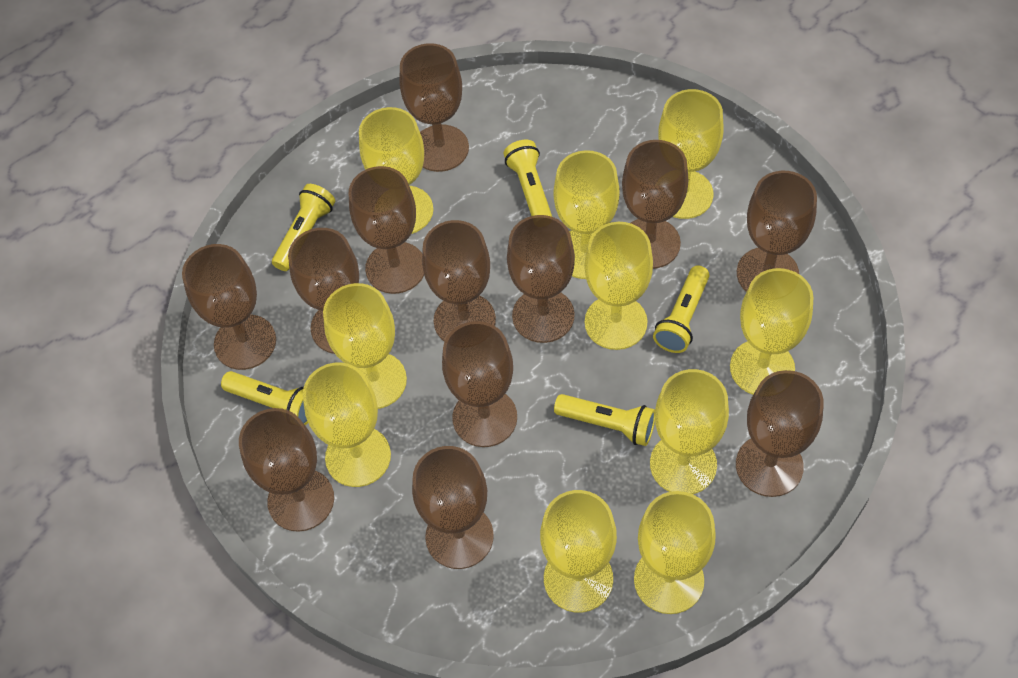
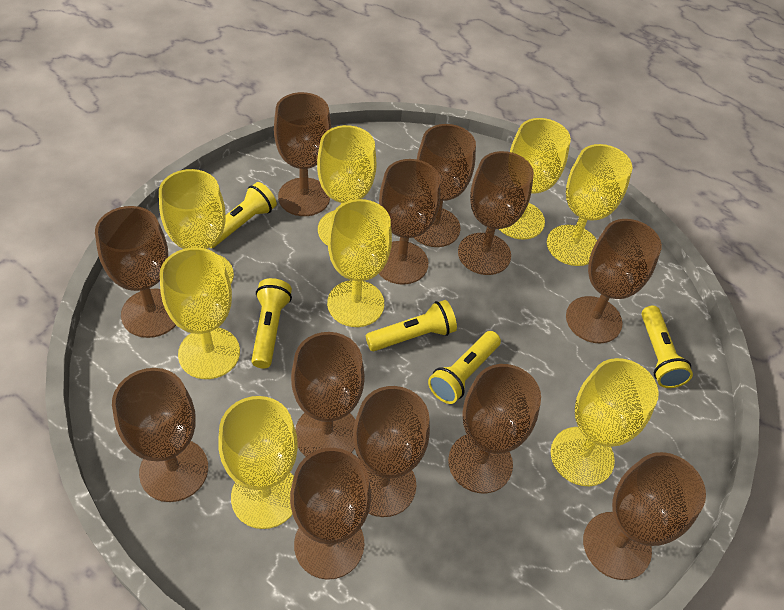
yellow goblet: [303,363,391,487] [323,283,407,409] [359,107,433,234] [540,490,617,613] [554,150,620,279] [584,222,653,350] [634,491,716,614] [650,369,729,494] [658,89,724,219] [730,268,813,395] = 10 -> [159,169,234,283] [160,247,240,379] [219,396,298,529] [317,125,377,245] [327,199,392,327] [499,118,571,239] [547,144,633,266] [551,358,659,486] = 8

